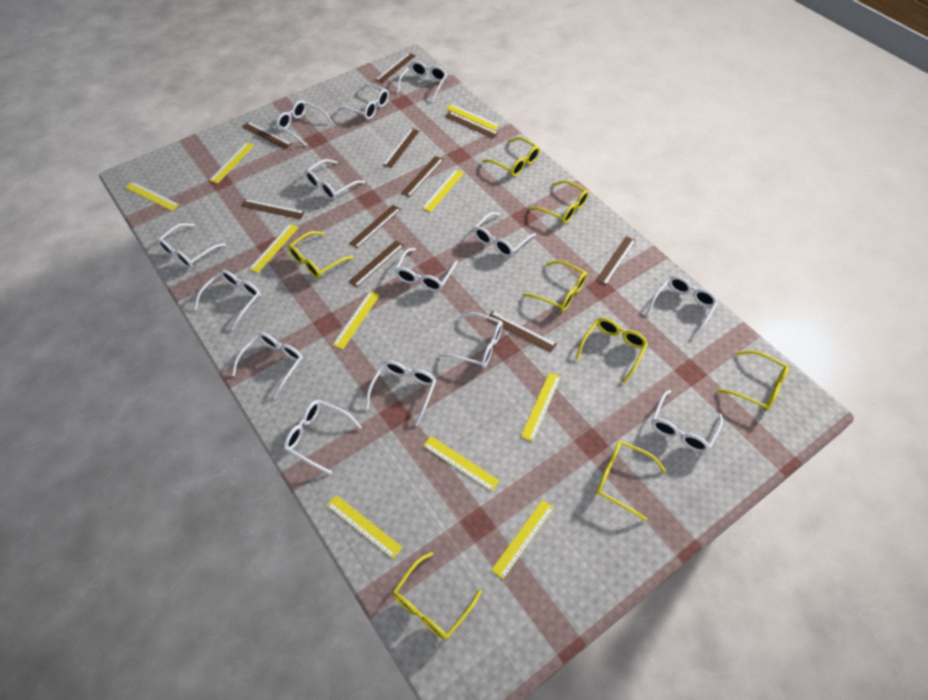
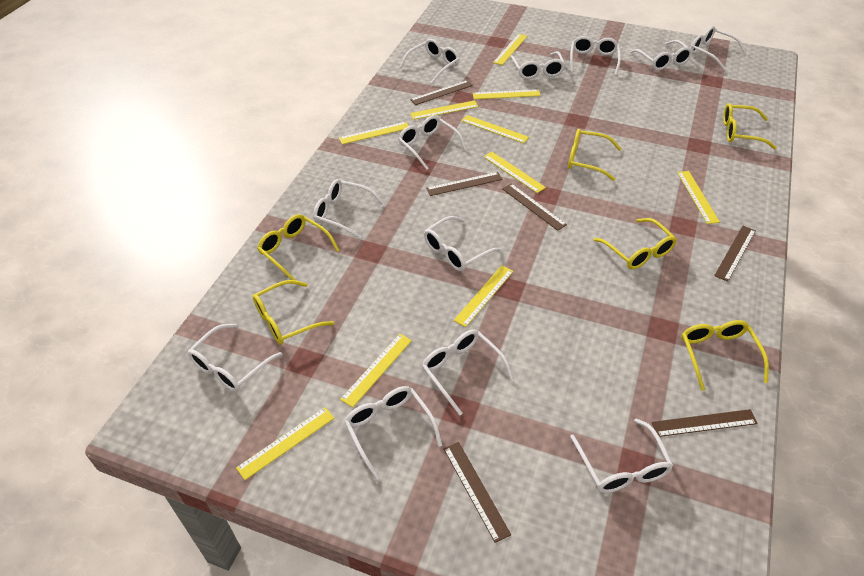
brown ruler: [241,199,305,219] [242,122,292,149] [348,241,404,287] [349,205,401,248] [375,53,416,83] [383,128,419,168] [401,156,444,197] [445,111,498,138] [486,311,557,353] [596,236,636,285] = 10 -> [410,80,473,105] [426,172,503,196] [443,442,511,543] [502,184,567,231] [652,409,758,437] [714,226,756,282] = 6
white glasses: [157,223,226,268] [194,270,261,330] [232,332,303,399] [276,100,334,146] [284,400,362,475] [304,159,365,200] [337,84,389,120] [365,360,436,426] [394,248,458,291] [397,61,447,102] [439,312,503,368] [473,212,536,257] [647,276,718,338] [651,390,723,452] = 14 -> [187,324,282,392] [313,179,384,239] [344,386,442,480] [398,115,467,170] [400,39,460,84] [422,329,514,416] [424,216,502,271] [510,51,565,79] [570,36,621,76] [570,418,673,493] [630,40,693,70] [691,26,746,70] = 12
yellow glasses: [288,231,354,278] [392,552,482,640] [482,137,540,177] [523,260,587,312] [529,180,589,224] [576,318,648,383] [596,441,666,521] [717,350,789,411] = 8 -> [253,280,335,345] [257,214,339,281] [568,129,621,181] [594,218,677,269] [681,320,769,391] [723,103,777,149] = 6

